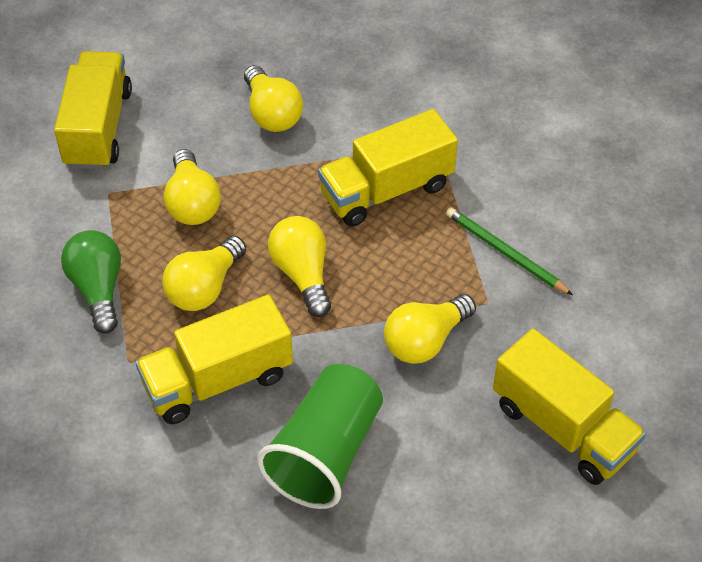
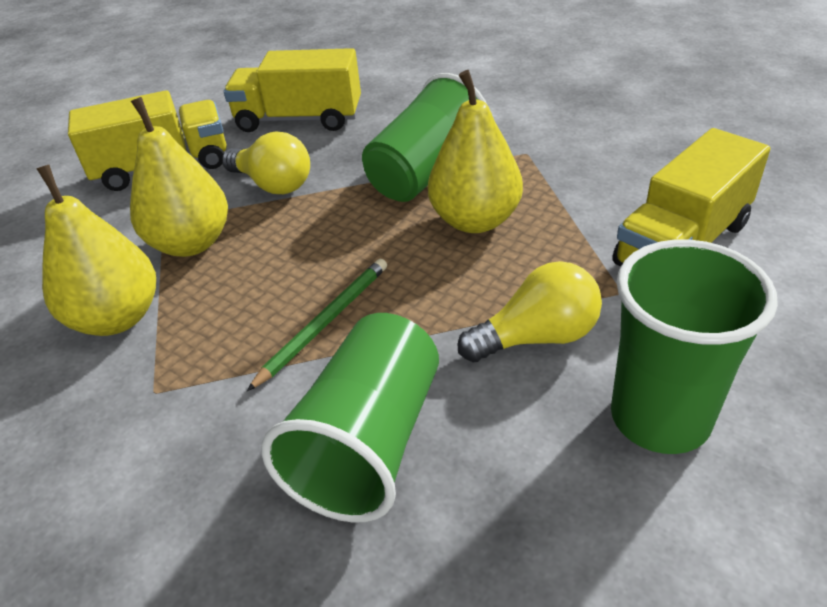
green cup: [257,364,383,509] = 1 -> [261,313,439,523] [362,73,487,202] [611,240,778,454] = 3
green light bulb: [61,230,121,334] = 1 -> none = 0
yellow light bulb: [162,236,246,311] [164,149,221,225] [244,65,303,132] [268,216,331,317] [384,294,476,364] = 5 -> [222,131,310,194] [458,261,602,362] = 2
yellow pear: none = 0 -> [36,165,156,336] [130,97,228,257] [428,70,523,233] = 3
yellow truck: [54,51,132,170] [135,295,293,424] [318,109,458,227] [493,329,646,485] = 4 -> [68,90,226,191] [224,48,361,132] [612,128,770,266] = 3

